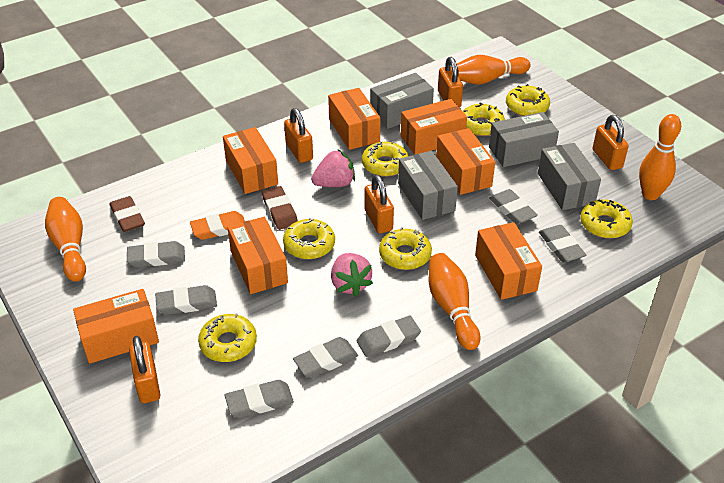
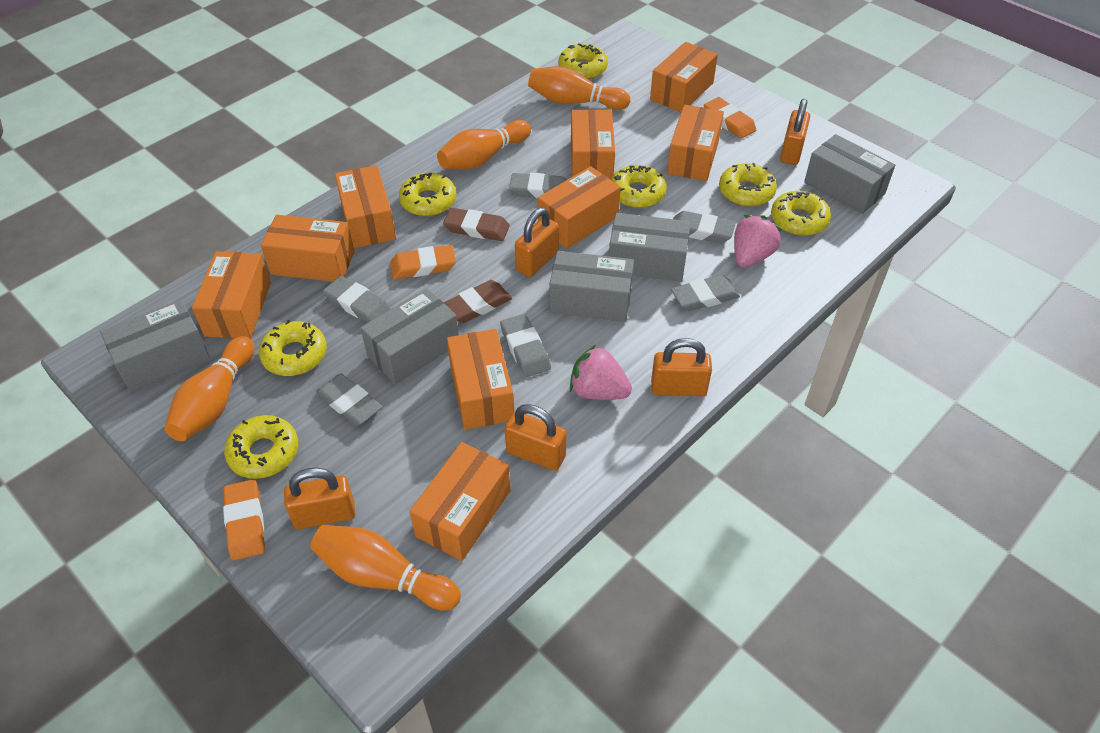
grey box: [370,73,434,129] [398,151,458,220] [489,112,559,167] [538,143,601,210] = 4 -> [100,299,210,392] [361,288,459,384] [549,251,634,322] [609,213,690,282] [804,134,895,214] = 5
grey eraser: [127,241,185,267] [155,285,217,315] [225,380,294,418] [293,337,358,378] [356,316,421,357] [489,189,538,224] [539,225,586,263] = 7 -> [316,373,382,426] [323,276,391,323] [500,314,551,377] [509,173,567,199] [671,275,740,311] [673,211,736,243] = 6
orange box: [73,289,159,364] [223,127,278,194] [227,217,288,294] [328,88,381,150] [401,99,467,154] [436,128,495,195] [475,222,542,300] = 7 -> [192,251,271,339] [261,215,355,282] [335,165,396,248] [409,442,510,561] [447,329,514,430] [538,166,621,249] [571,109,615,180] [650,42,718,112] [667,105,724,181] = 9
orange eraser: [190,211,245,240] = 1 -> [223,479,265,561] [390,245,456,279] [704,97,756,139] = 3

